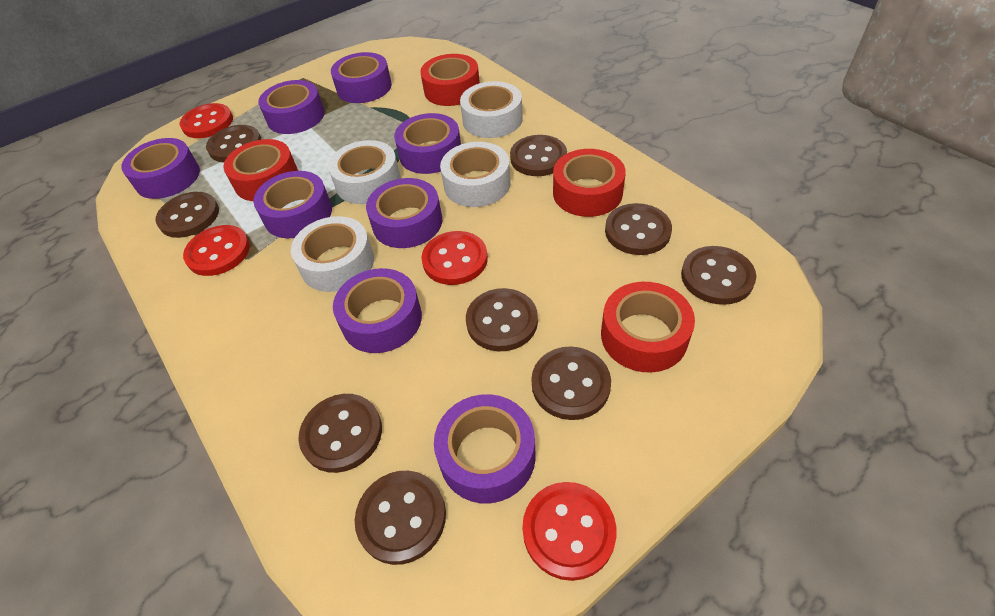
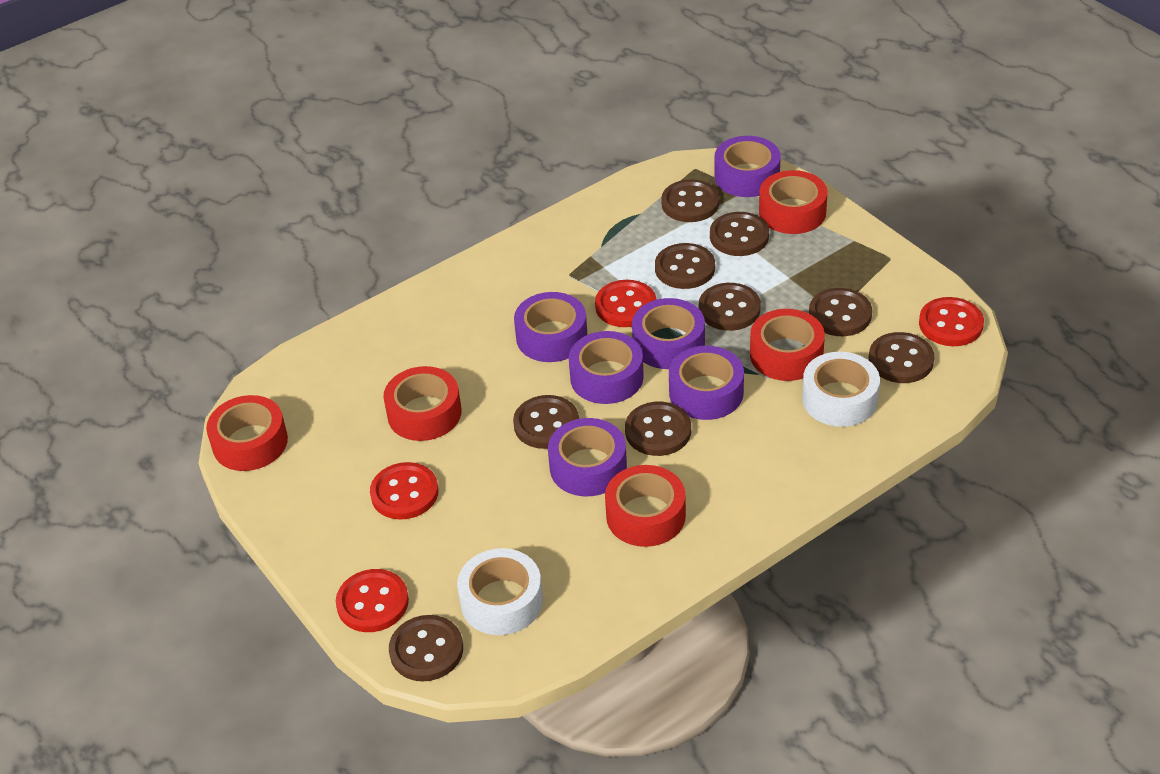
purple tape: [121,138,200,199] [253,171,332,238] [258,80,325,134] [331,52,392,103] [333,268,422,353] [366,178,442,248] [394,113,461,174] [434,394,536,503] = 8 -> [514,292,587,362] [548,418,627,496] [569,331,644,404] [632,298,705,369] [669,346,744,420] [714,136,781,197] = 6
red tape: [224,139,298,201] [420,54,480,106] [553,149,626,217] [601,282,695,373] = 4 -> [206,395,288,471] [383,366,462,441] [605,465,686,547] [750,309,825,381] [759,170,828,234] = 5
white tape: [291,216,374,292] [328,140,401,204] [440,142,511,207] [460,81,523,138] = 4 -> [457,548,543,635] [802,352,880,427] = 2

